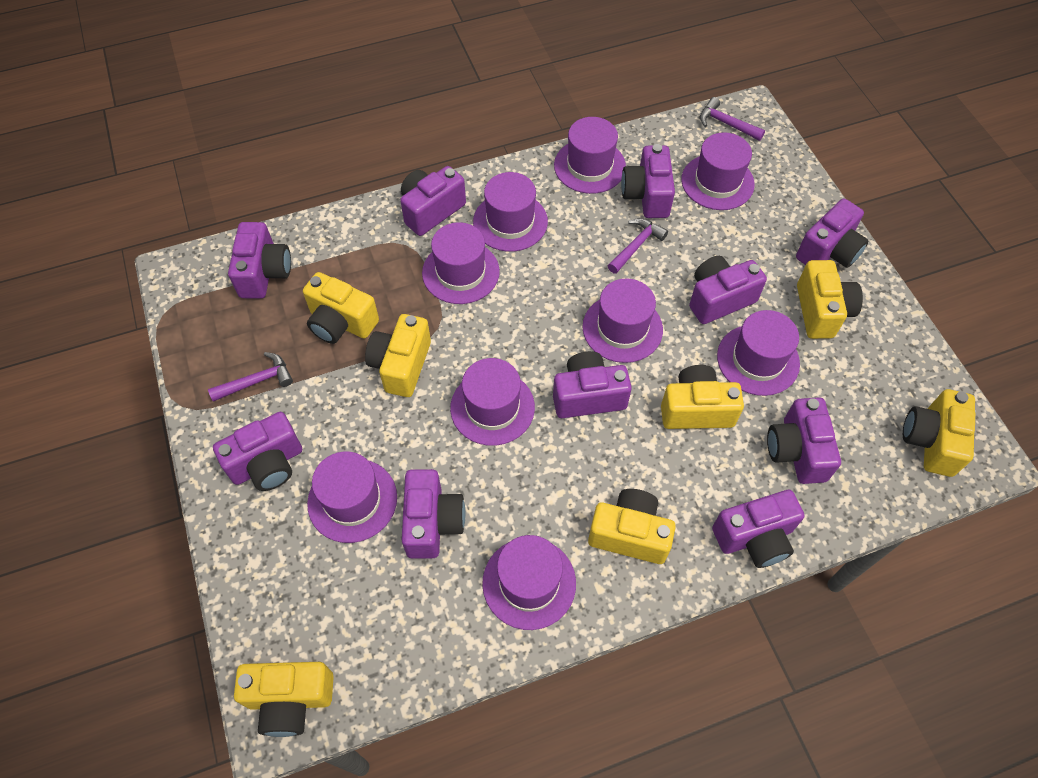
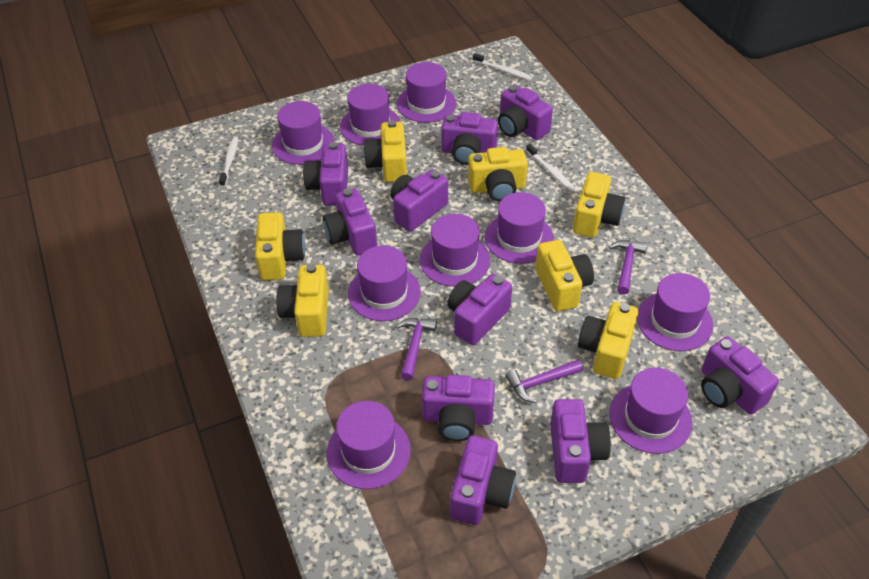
white toothbrush: none = 0 -> [219,136,238,187] [473,53,532,80] [526,144,575,191] = 3

